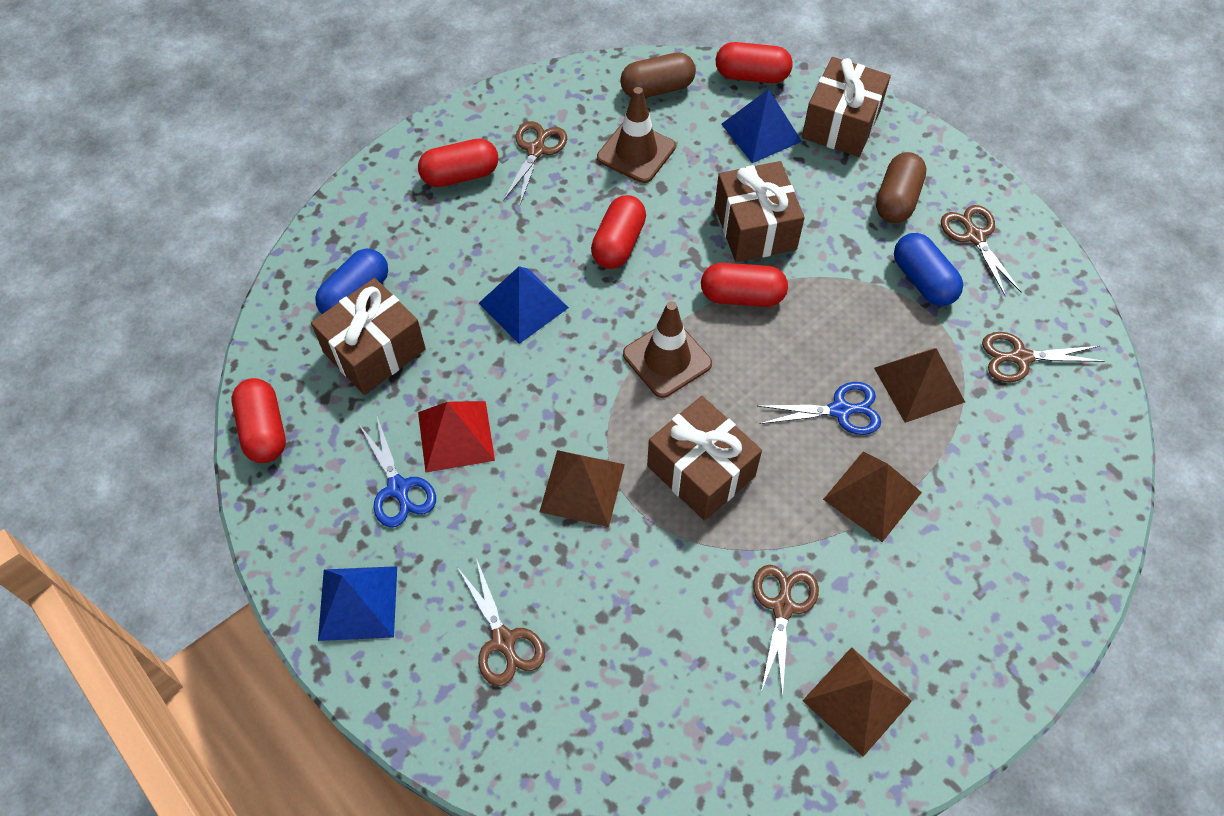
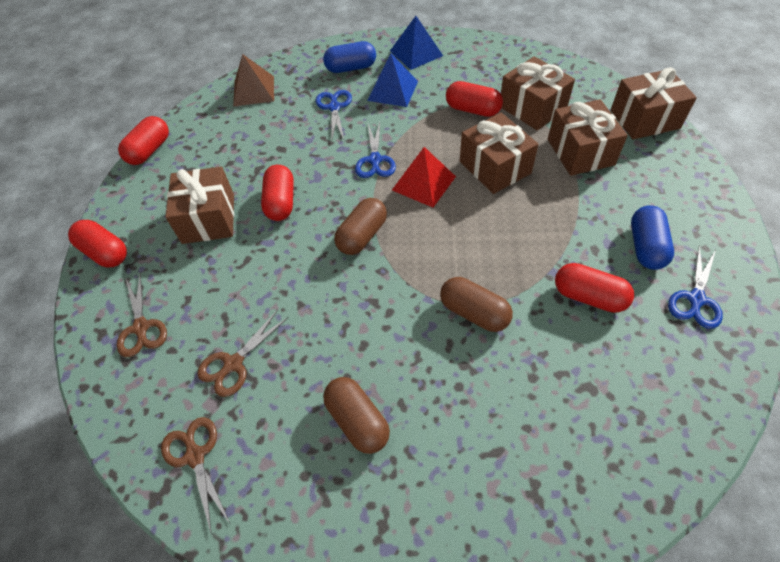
blue pyramid: [318,566,397,641] [478,266,569,344] [721,89,802,163] = 3 -> [367,54,418,107] [390,16,443,70] = 2
blue scissors: [359,417,436,527] [758,382,881,435] = 2 -> [316,90,352,140] [355,122,396,178] [668,245,723,329] = 3
brown capsule: [620,52,696,98] [876,152,927,223] = 2 -> [323,377,390,454] [334,198,387,255] [440,277,513,332] = 3
brown gift: [311,278,426,395] [647,396,762,521] [715,161,805,262] [802,57,891,157] = 4 -> [165,167,234,244] [460,113,539,194] [501,56,575,130] [548,99,628,176] [611,67,697,140] = 5
brown pyramid: [540,450,625,527] [802,647,912,757] [823,451,922,542] [874,348,965,423] = 4 -> [233,54,274,106] = 1
brown scissors: [458,558,545,686] [503,121,567,204] [753,565,819,698] [941,205,1021,297] [982,332,1105,382] = 5 -> [117,273,167,357] [161,417,230,535] [197,310,289,397] = 3
brown traffic cone: [597,87,676,183] [623,301,712,398] = 2 -> none = 0

